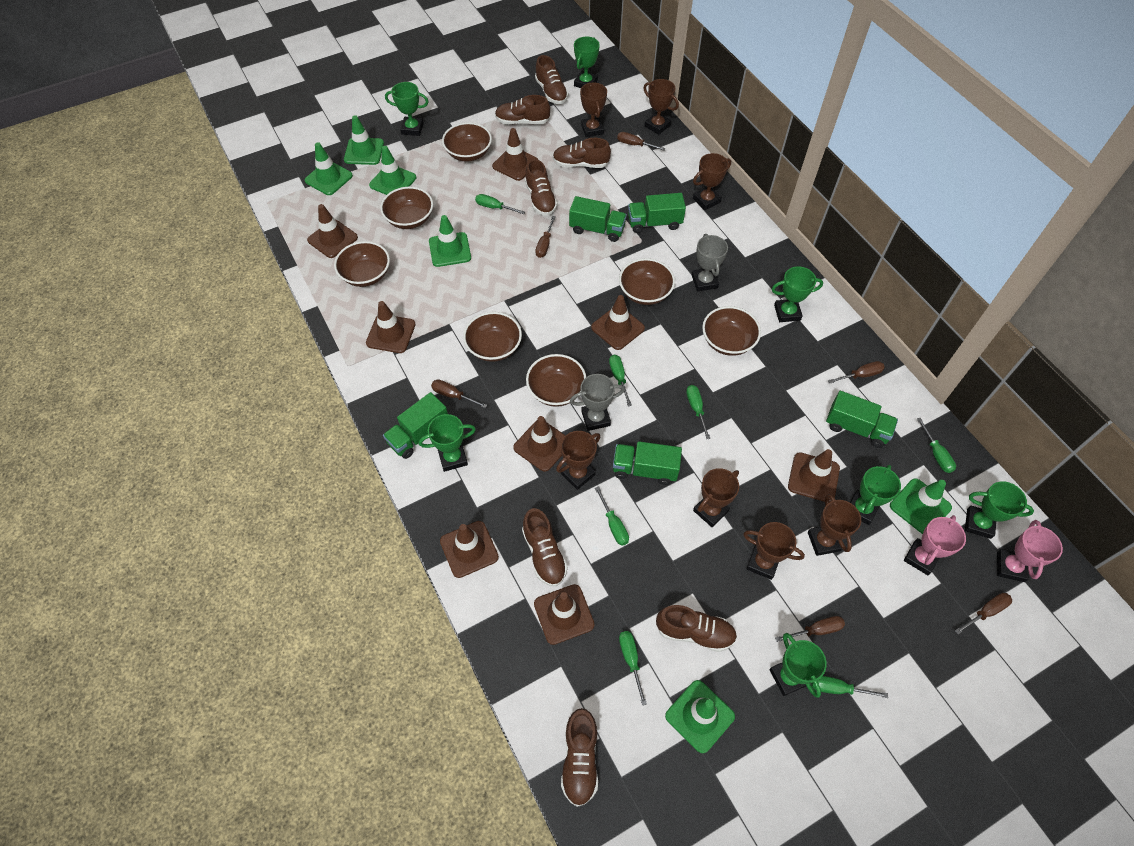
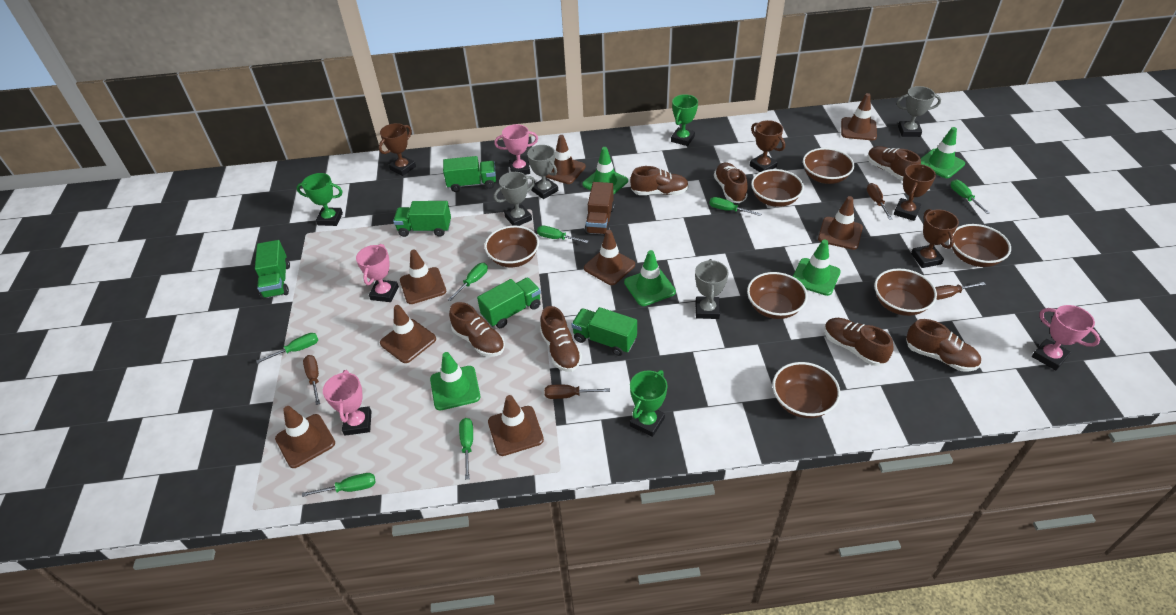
brown screwdriver: [431,379,487,408] [535,216,556,258] [617,132,666,151] [775,616,845,642] [828,361,885,384] [955,593,1012,634] = 6 -> [303,355,320,405] [544,385,610,399] [867,183,892,220] [935,282,986,300] = 4
brown trophy: [556,431,600,490] [580,82,607,137] [643,79,679,135] [693,153,731,210] [693,468,739,527] [743,522,805,580] [808,494,861,556] = 7 -> [379,123,416,176] [750,120,785,172] [894,164,936,221] [911,209,959,268] = 4
brown truck: none = 0 -> [585,182,615,235] = 1
green traffic cone: [305,142,353,195] [344,115,384,165] [369,146,416,195] [429,215,471,267] [665,680,735,753] [890,478,952,534] = 6 -> [430,352,480,411] [582,147,628,195] [624,250,676,306] [793,240,841,296] [921,127,965,178] = 5
green trophy: [385,82,429,136] [419,414,476,472] [574,36,600,88] [769,633,827,698] [772,266,823,322] [850,465,901,525] [965,481,1034,539] = 7 -> [296,173,343,226] [630,370,668,437] [671,94,698,146] = 3
grey trophy: [570,374,625,431] [692,234,728,291] = 2 -> [494,172,535,226] [527,145,558,199] [695,259,729,319] [896,86,941,137] = 4
pink trophy: [904,515,966,575] [997,520,1063,582] = 2 -> [323,370,372,436] [356,244,399,302] [494,124,538,175] [1032,305,1101,370] = 4

